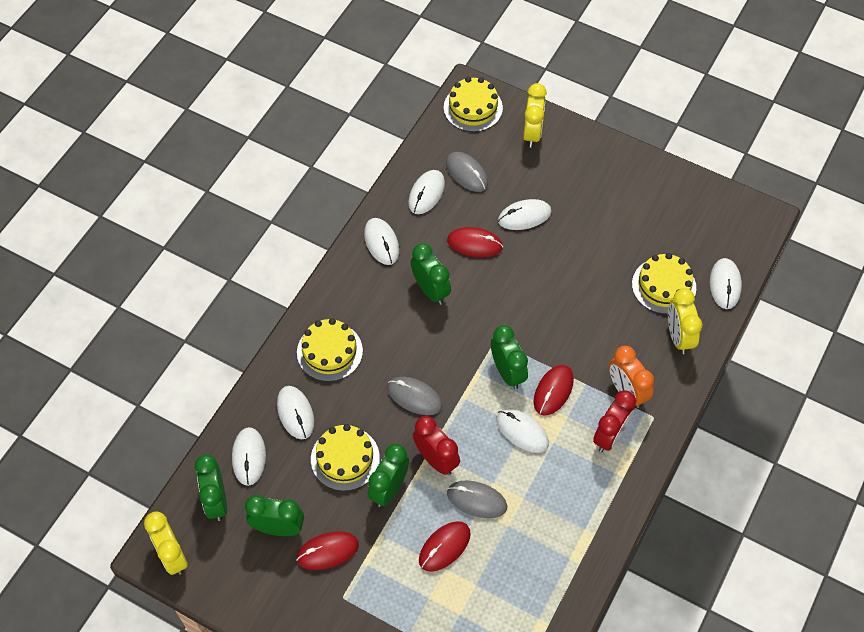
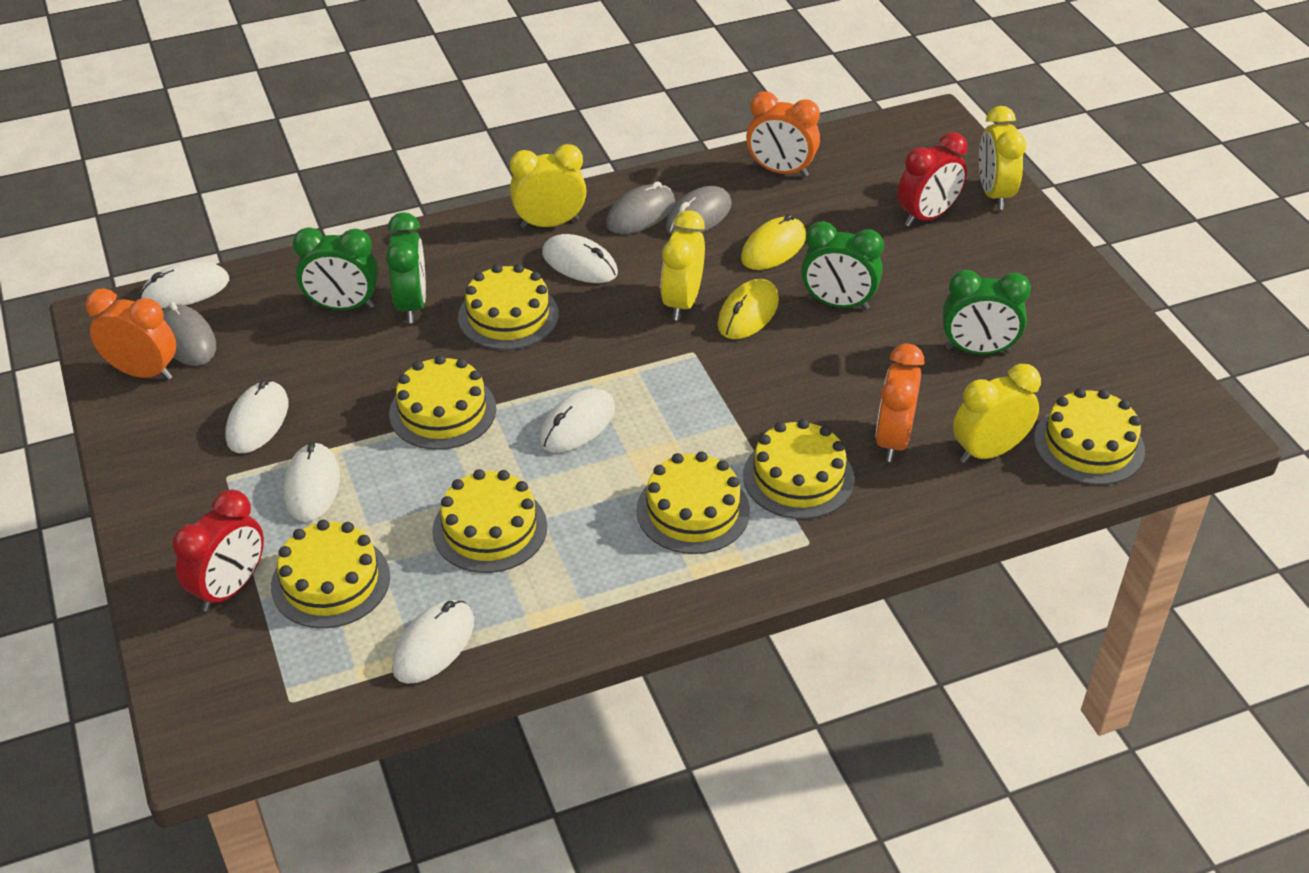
green clock: [195,454,227,521] [245,495,304,536] [368,444,409,507] [411,243,451,305] [491,325,528,389] = 5 -> [293,227,379,310] [386,212,426,323] [801,221,884,310] [943,270,1031,355] = 4
orange clock: [609,346,654,408] = 1 -> [85,288,176,380] [746,91,820,177] [875,344,924,462] = 3
red mouse: [296,531,359,570] [419,521,471,572] [447,227,503,257] [534,365,574,416] = 4 -> none = 0
white mouse: [232,427,266,486] [277,386,314,439] [364,218,399,265] [408,170,445,214] [496,409,549,453] [498,199,552,230] [710,258,742,309] = 7 -> [140,261,229,308] [225,379,288,453] [283,442,340,522] [392,600,474,684] [539,389,615,453] [542,234,618,283] = 6
yellow cake: [297,318,363,382] [311,424,380,491] [444,77,503,132] [632,253,696,314] = 4 -> [271,520,390,628] [389,355,496,450] [432,469,547,573] [458,264,559,350] [636,452,750,554] [743,419,855,519] [1034,388,1145,485] = 7
yellow clock: [144,511,188,575] [523,83,547,148] [668,288,702,354] = 3 -> [510,144,587,229] [661,210,705,320] [953,364,1041,463] [979,106,1026,210] = 4
yellow mouse: none = 0 -> [717,279,779,339] [741,214,806,270] = 2

